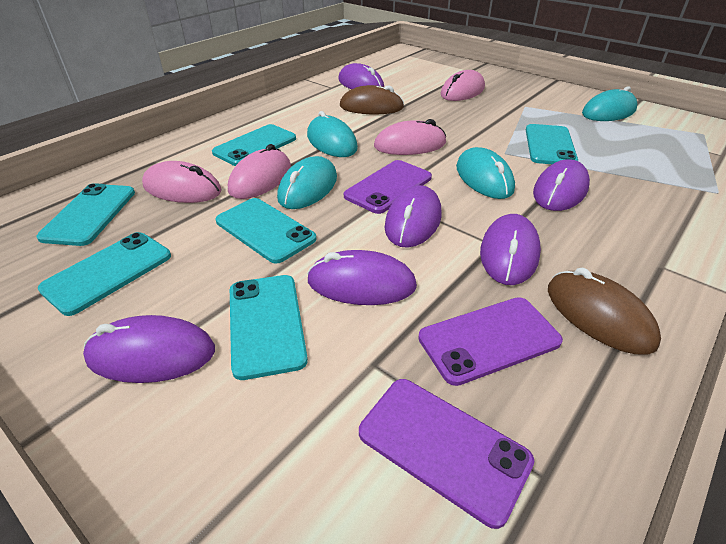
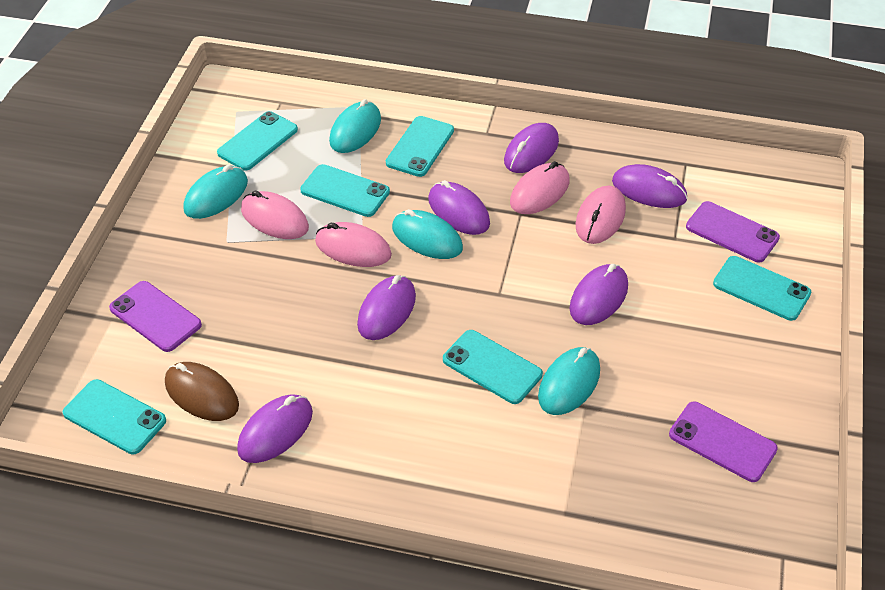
brown mouse: [340,85,404,114] [548,267,661,355] = 2 -> [165,362,239,421] = 1

